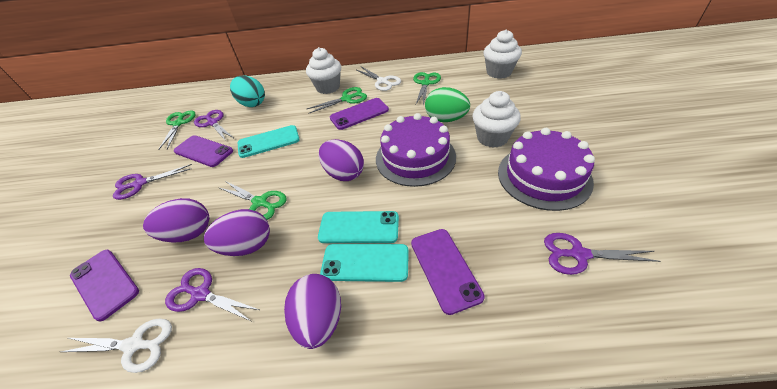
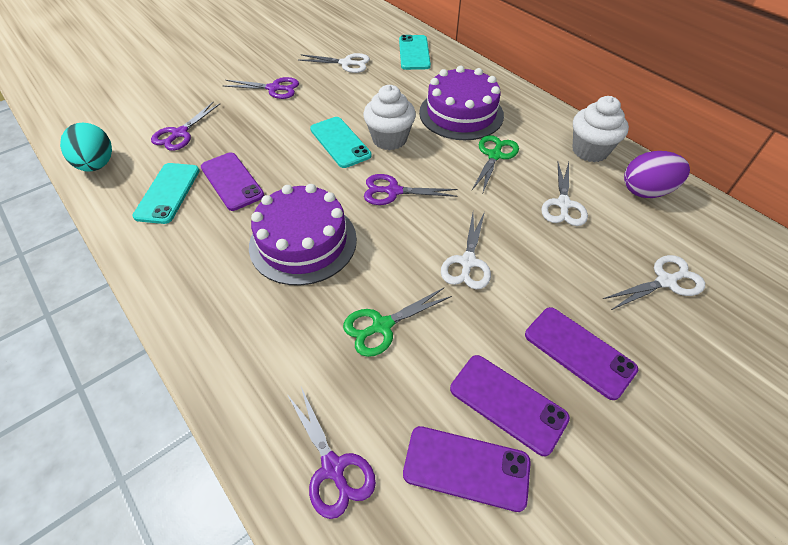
green egg: [425,87,470,122] = 1 -> none = 0
green scissors: [158,110,196,150] [220,181,287,220] [307,87,367,114] [413,72,441,105] = 4 -> [343,288,452,357] [472,135,519,192] = 2
purple egg: [143,198,209,243] [204,209,270,256] [284,274,341,349] [319,139,364,181] = 4 -> [624,151,690,198] = 1
white cupcake: [306,47,341,94] [472,91,521,148] [483,29,522,79] = 3 -> [363,85,416,150] [573,96,629,162] = 2
white scissors: [61,318,172,373] [357,67,401,91] = 2 -> [298,53,370,73] [441,212,491,289] [541,162,588,226] [603,255,705,310] = 4

